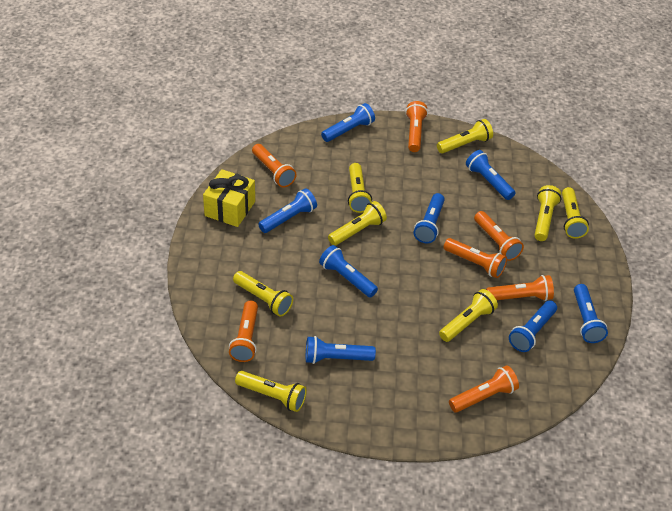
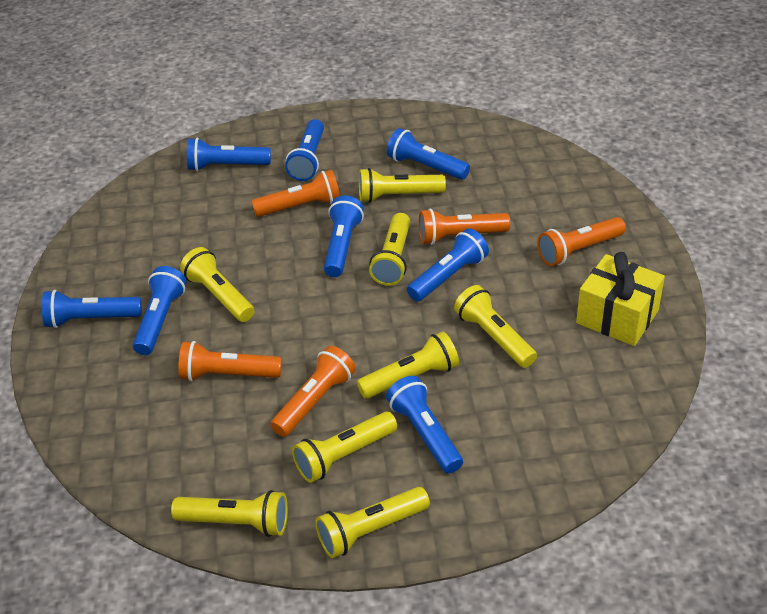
orange flashlight: [229,300,258,362] [252,144,297,188] [405,101,428,152] [444,238,507,278] [449,365,519,413] [474,211,524,261] [486,275,554,301] = 7 -> [178,341,282,381] [252,170,340,217] [270,346,356,437] [419,209,510,245] [537,217,626,266] = 5

